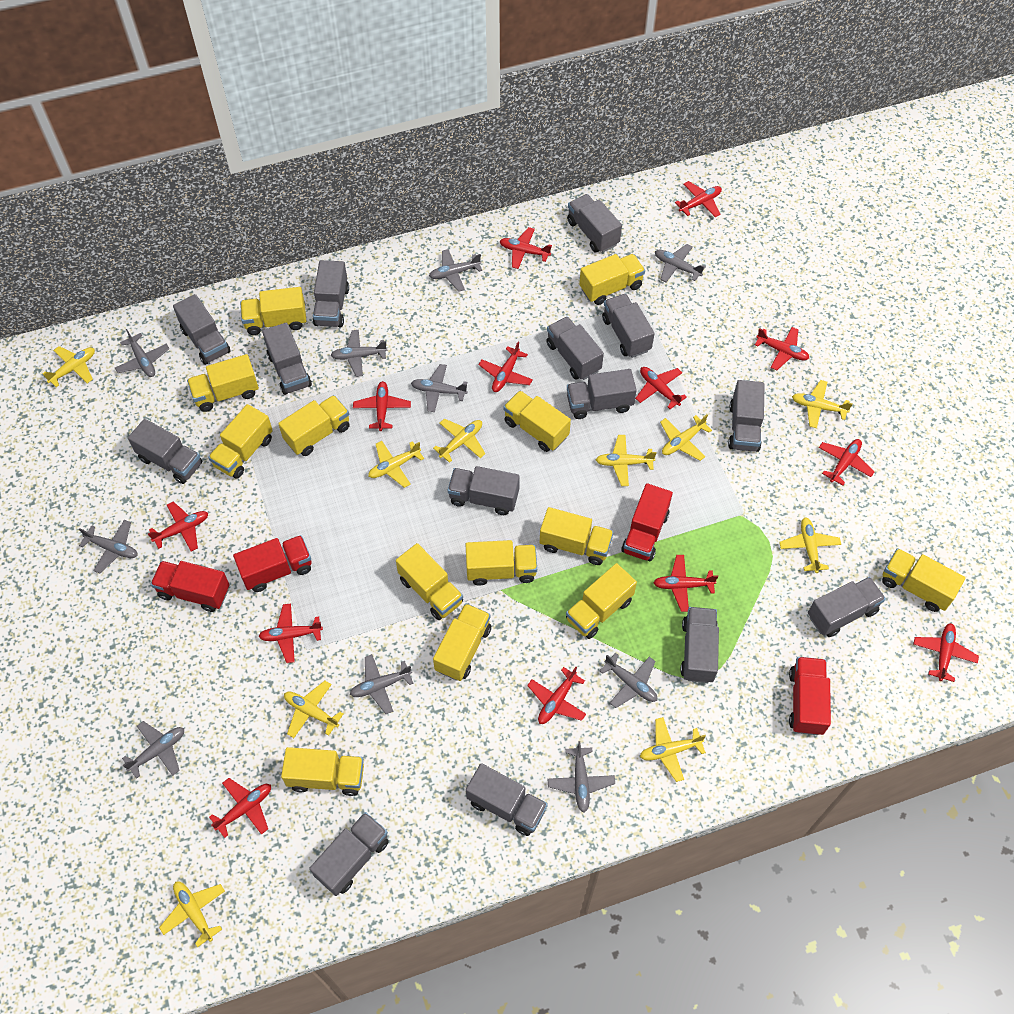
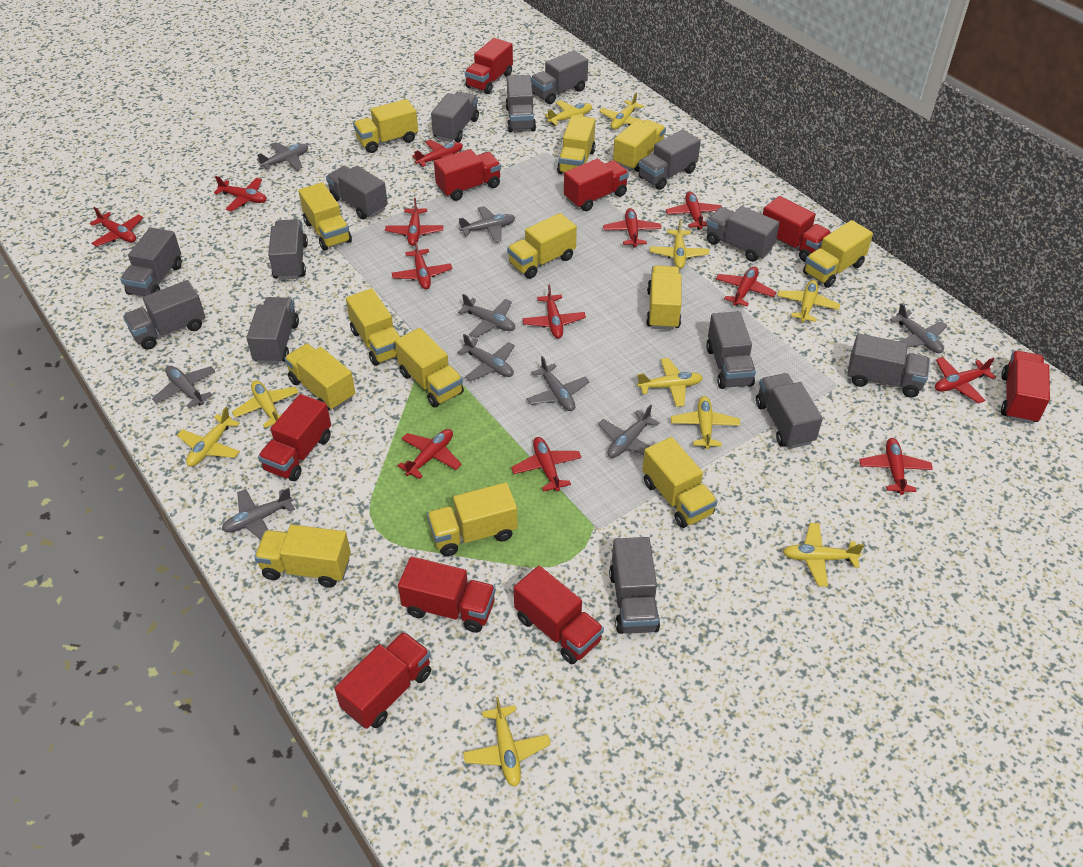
grey plane: [79,520,138,573] [115,329,170,377] [122,721,184,779] [331,330,387,377] [350,654,414,714] [411,364,468,412] [429,249,482,292] [548,741,615,813] [600,653,657,708] [655,244,706,282] = 10 -> [152,366,215,408] [222,488,295,540] [257,142,308,170] [457,334,515,381] [458,294,515,338] [459,206,515,242] [526,356,590,411] [598,405,660,458] [890,303,947,353] = 9
red truck: [150,561,230,612] [233,535,312,592] [621,483,673,561] [789,657,831,735] = 4 -> [258,394,331,481] [334,632,431,729] [398,557,496,633] [434,149,501,201] [465,38,513,94] [514,566,604,664] [564,159,629,211] [763,196,832,262] [1001,351,1050,424] = 9

